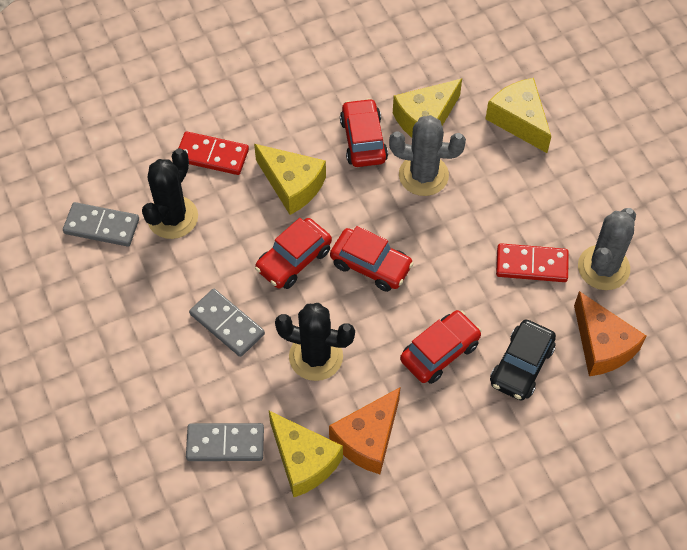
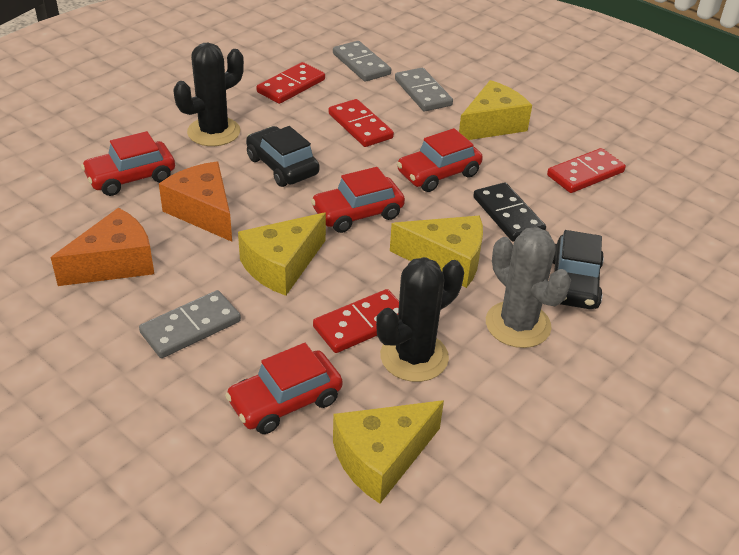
black car: [490,319,556,401] = 1 -> [246,126,320,187] [553,230,604,309] = 2
black domino: none = 0 -> [473,182,546,242] = 1
grey cactus: [389,115,466,196] [578,208,636,290] = 2 -> [486,227,571,348] = 1
red domino: [178,131,249,175] [496,243,569,282] = 2 -> [256,62,325,104] [313,289,399,353] [329,99,394,147] [547,148,626,193] = 4

